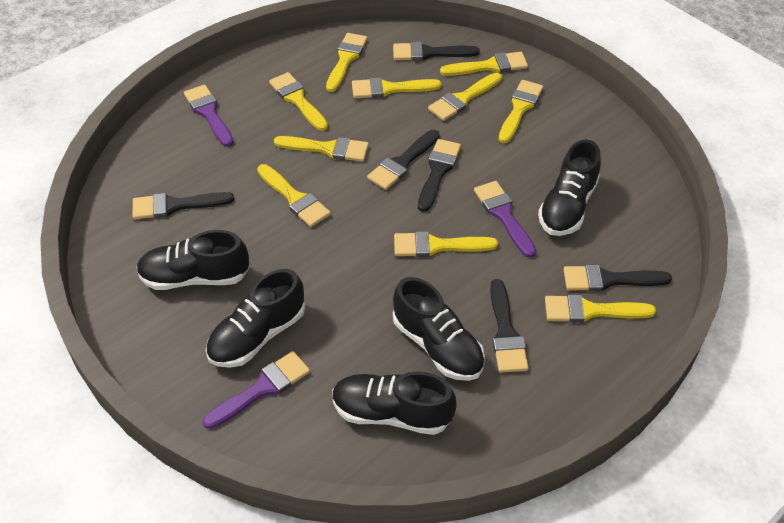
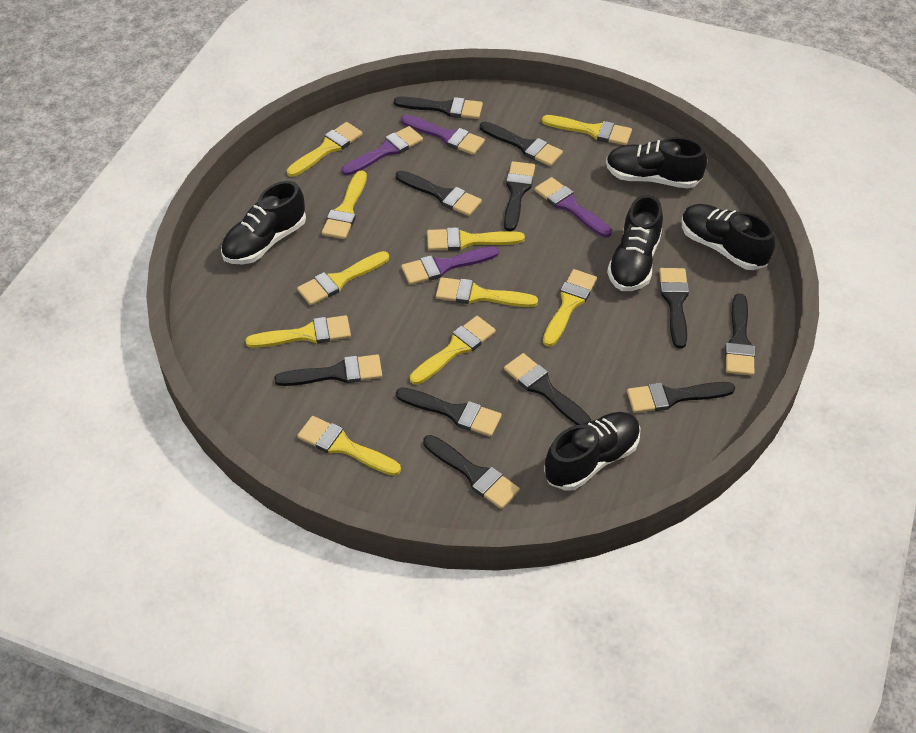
black brush: [133,192,234,219] [367,130,440,190] [393,42,480,61] [418,139,461,212] [490,279,529,373] [563,265,672,291] = 6 -> [274,354,382,386] [394,96,483,119] [396,170,482,216] [396,387,502,437] [423,435,520,509] [480,122,563,166] [504,161,535,231] [504,353,591,425] [627,382,735,413] [659,268,689,348] [725,294,755,376] = 11
purple brush: [184,85,233,147] [202,351,310,429] [474,181,536,258] = 3 -> [342,126,423,176] [401,115,485,155] [401,246,499,285] [534,177,612,237] = 4

